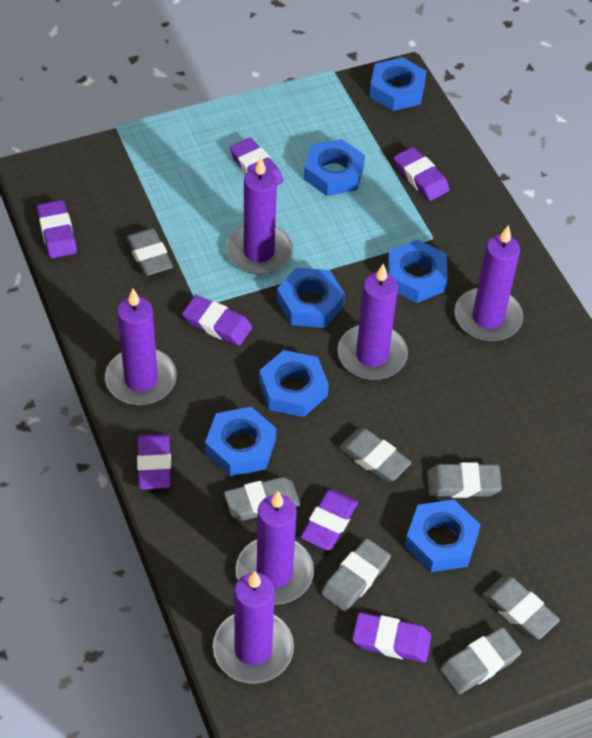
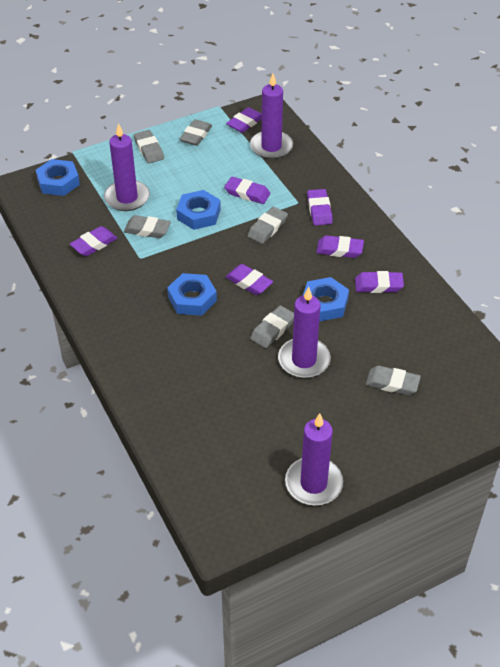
blue nut: [205,407,276,476] [259,350,329,417] [277,267,345,328] [304,139,365,196] [369,57,427,111] [387,240,448,303] [405,500,480,572] = 7 -> [36,159,80,196] [167,273,217,316] [176,190,221,230] [303,277,349,322] = 4
grey eraser: [126,228,173,276] [224,477,300,521] [321,538,391,612] [339,428,412,482] [427,462,502,498] [440,627,522,694] [482,576,560,639] = 7 -> [124,215,171,238] [134,130,164,164] [179,119,212,146] [248,207,288,244] [250,305,294,348] [366,366,421,395] = 6
purple candle: [105,289,177,405] [213,571,294,684] [226,157,293,275] [236,491,314,605] [338,263,408,380] [454,225,523,342] = 6 -> [104,123,150,211] [250,74,293,159] [278,287,331,378] [285,413,343,505] = 4

